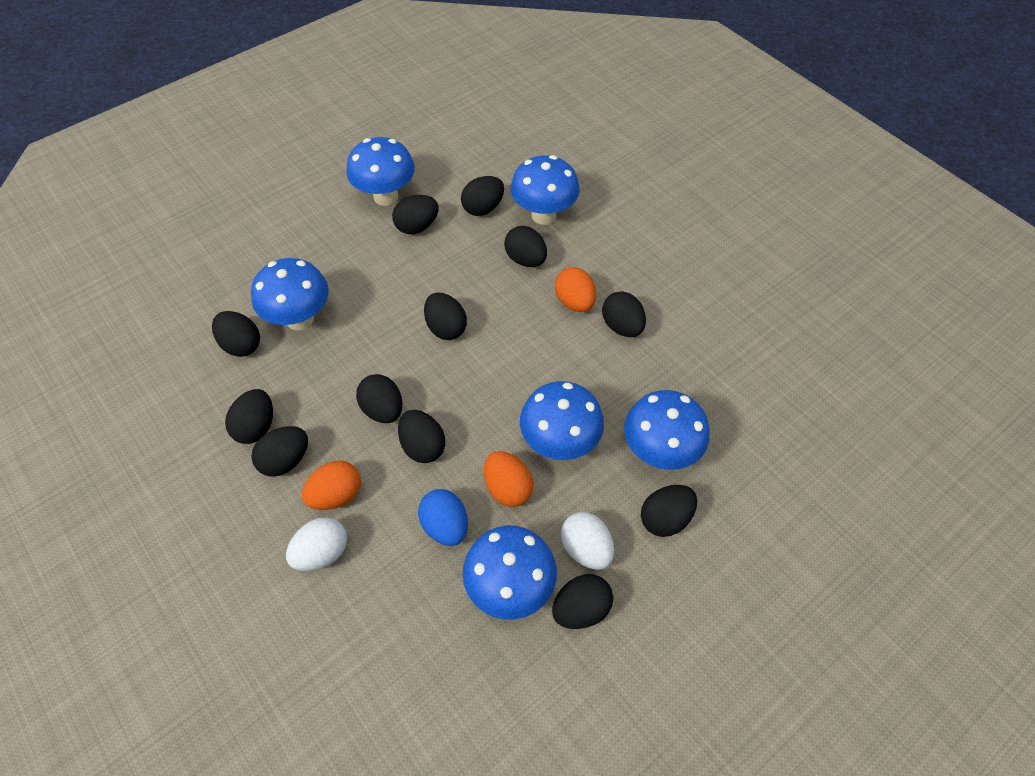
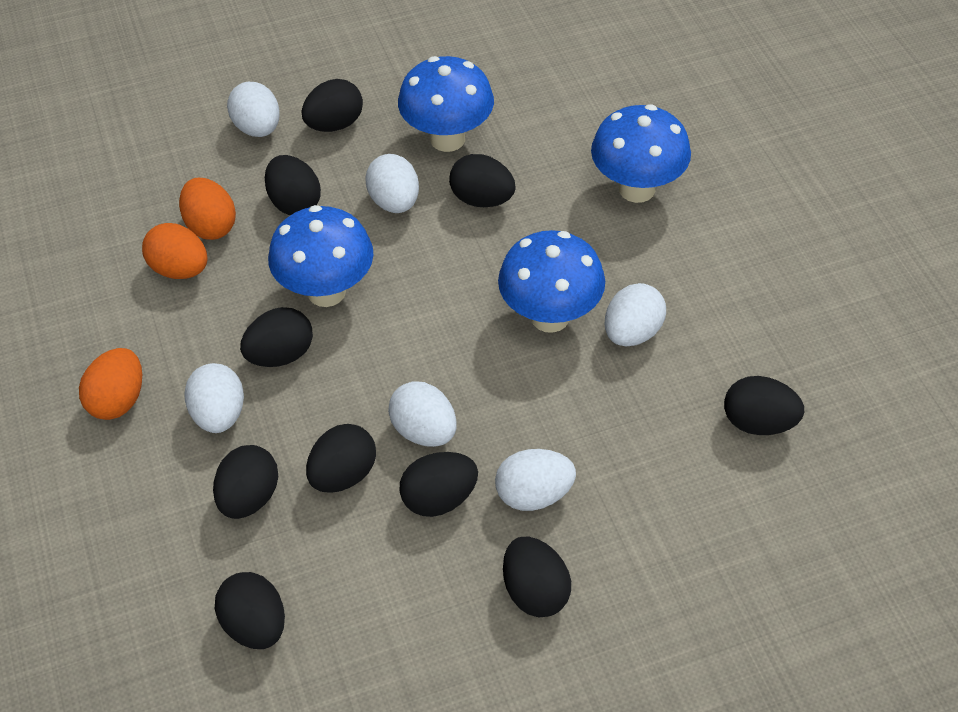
black egg: [212,311,260,357] [225,389,273,444] [251,426,308,477] [356,374,402,423] [392,195,439,234] [398,410,445,463] [424,292,467,340] [461,176,504,216] [504,226,547,267] [552,574,613,629] [602,291,646,337] [641,485,697,537] = 12 -> [213,445,278,519] [215,572,285,649] [240,307,313,367] [265,155,321,215] [302,79,363,132] [306,424,376,493] [399,452,478,517] [449,154,516,207] [503,537,571,617] [724,376,804,435] = 10
blue egg: [418,489,468,546] = 1 -> none = 0
blue mushroom: [251,258,329,330] [346,137,415,206] [463,525,557,620] [511,155,580,225] [520,381,604,460] [624,390,710,470] = 6 -> [268,205,373,307] [398,56,494,152] [498,230,605,333] [591,104,691,203] = 4
white egg: [286,517,347,571] [561,512,614,570] = 2 -> [184,363,244,433] [227,82,280,137] [365,154,419,213] [388,381,457,447] [495,449,576,511] [605,283,666,346] = 6

